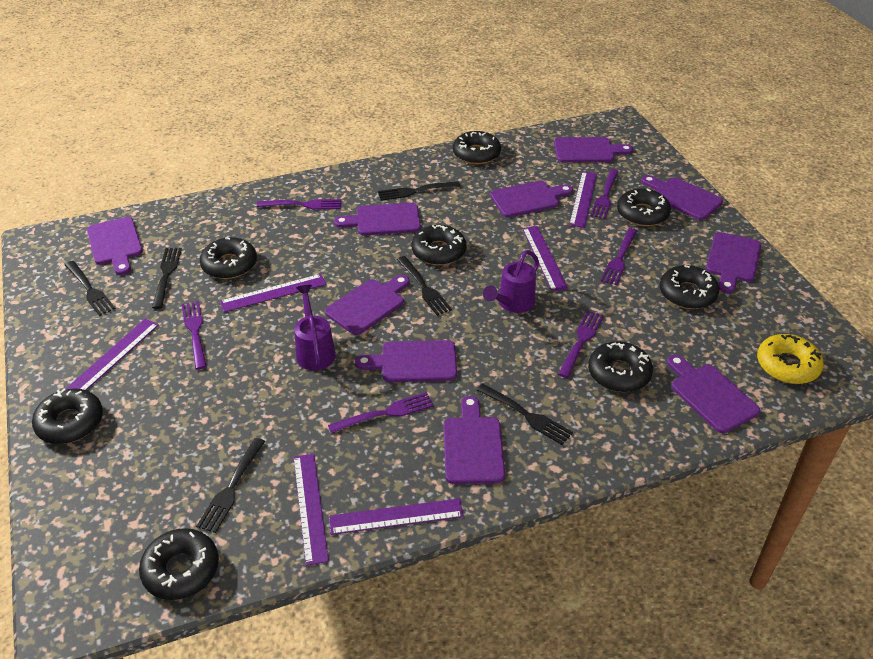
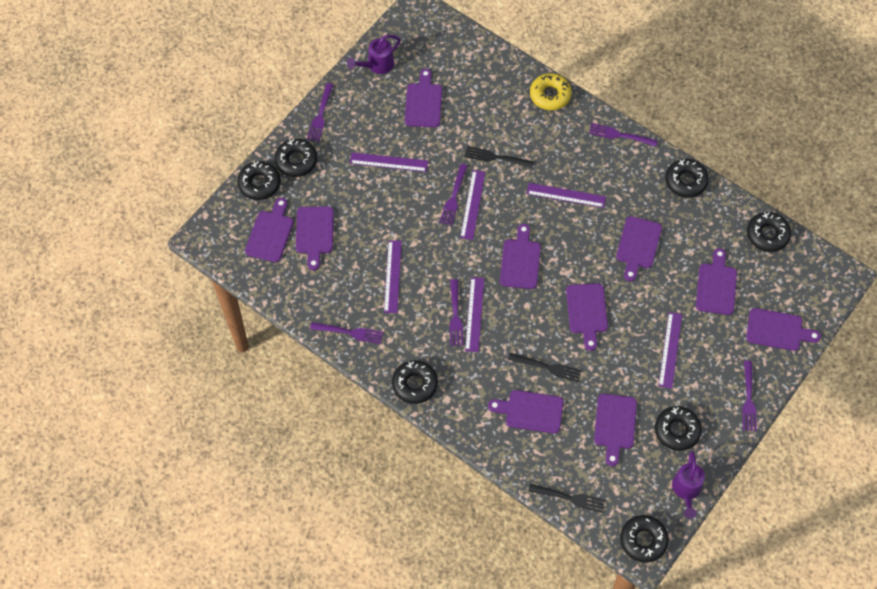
black donut: [32,388,103,444] [139,528,219,600] [200,237,257,279] [411,225,467,265] [453,131,501,164] [588,342,653,392] [617,188,671,226] [660,265,719,309] = 8 -> [237,161,281,200] [275,139,317,177] [392,360,438,404] [620,515,669,563] [655,406,702,451] [665,159,709,198] [747,212,791,252] = 7
black fork: [65,261,116,316] [152,248,182,309] [196,438,265,533] [378,181,460,201] [397,256,452,316] [477,384,573,445] = 6 -> [465,146,534,168] [508,353,582,382] [528,484,605,513] = 3

